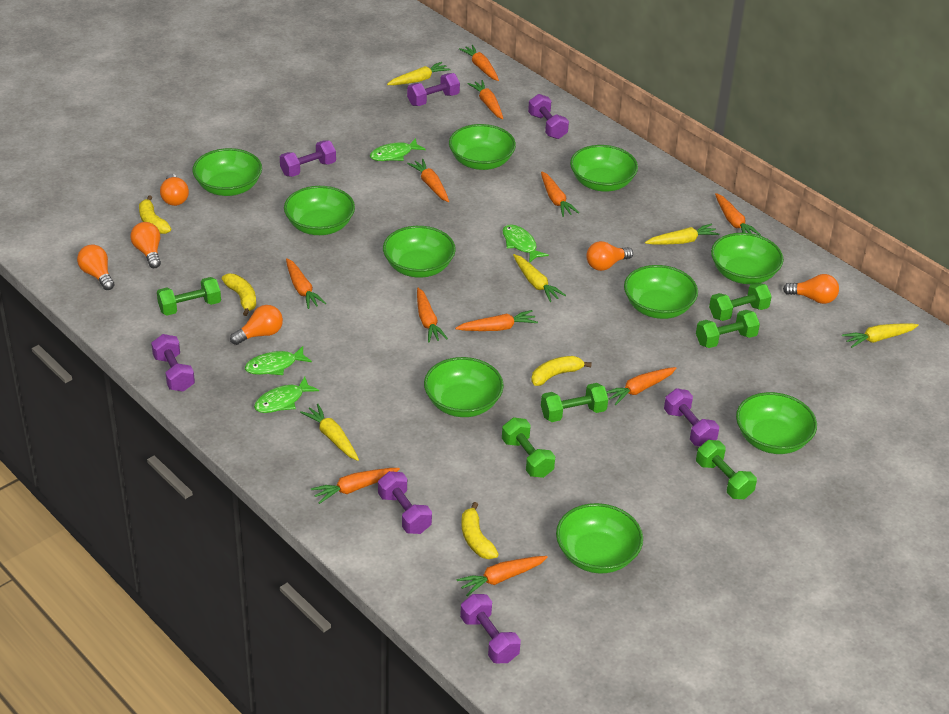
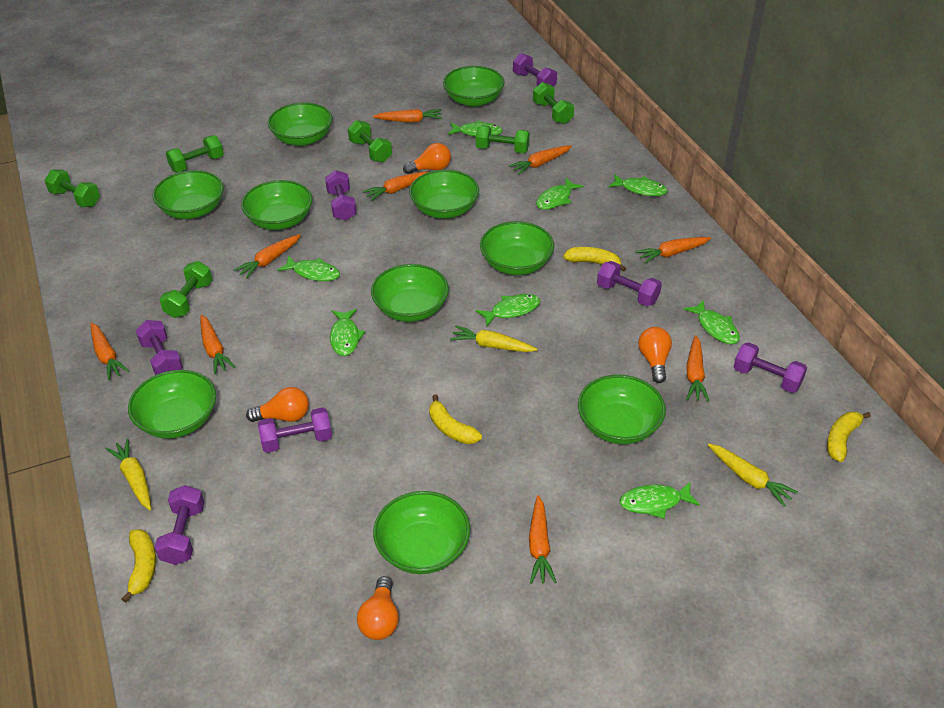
green fish: [245,346,312,375] [254,377,319,413] [370,138,426,161] [503,224,549,263] = 4 -> [277,255,340,281] [330,309,365,356] [448,121,503,137] [476,294,540,326] [536,178,583,210] [608,174,668,196] [620,481,700,519] [684,300,740,344] = 8
orange carrot: [286,258,326,309] [311,468,400,504] [407,159,449,202] [417,288,448,342] [455,310,538,331] [456,556,548,596] [459,45,499,81] [467,80,503,119] [541,171,579,217] [606,367,677,405] [715,193,761,236] = 11 -> [90,322,130,380] [200,315,235,374] [234,234,301,279] [363,171,431,201] [373,109,442,123] [509,145,572,175] [529,495,556,584] [636,237,711,263] [686,335,709,402] = 9
orange light bulb: [77,244,115,290] [130,222,161,268] [160,174,189,206] [230,305,283,345] [586,241,633,271] [783,274,839,304] = 6 -> [246,387,309,422] [357,576,399,640] [403,143,451,174] [638,327,672,383] = 4
yellow carrot: [300,404,359,461] [387,62,451,85] [513,254,566,302] [645,223,720,244] [842,323,919,348] = 5 -> [105,438,151,510] [450,325,538,352] [708,444,798,507] = 3

